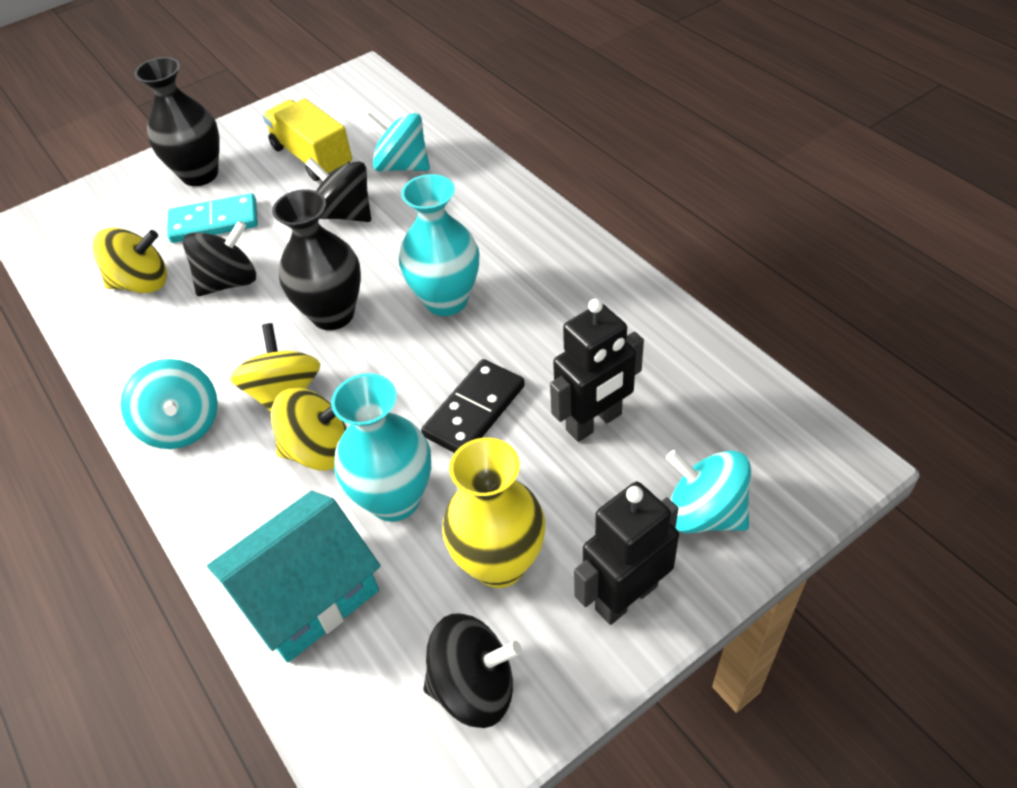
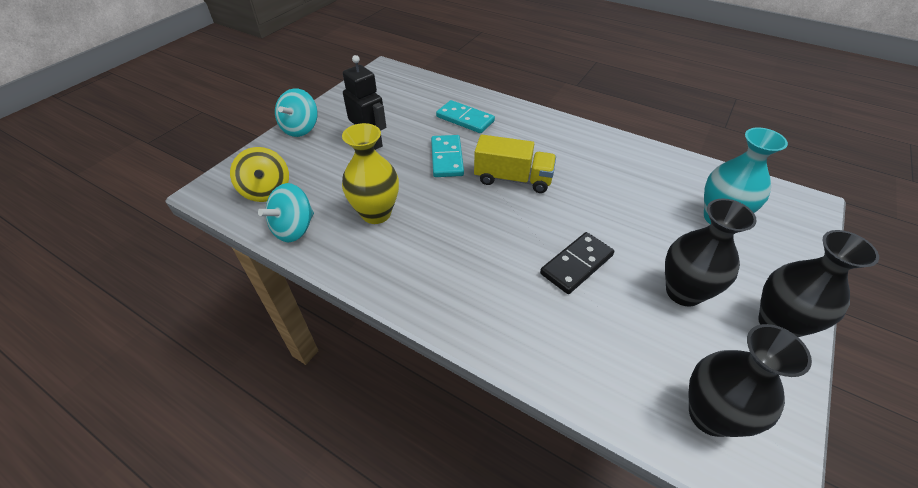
black robot: [550,299,644,442] [574,482,679,625] = 2 -> [343,55,386,150] = 1
black spinning top: [183,220,256,296] [305,158,371,222] [424,613,522,728] = 3 -> none = 0
black vase: [134,57,220,186] [272,189,361,330] = 2 -> [665,198,757,307] [688,324,812,437] [758,230,879,337] = 3
turquoise domino: [167,193,258,243] = 1 -> [431,135,464,177] [436,100,495,133] = 2
turquoise house: [207,491,381,662] = 1 -> none = 0
turquoise spinning top: [121,359,218,449] [364,113,430,172] [666,450,751,533] = 3 -> [258,183,314,242] [275,88,318,137] = 2
turquoise vase: [331,373,431,522] [399,174,479,316] = 2 -> [704,128,788,225] = 1
yellow spinning top: [92,228,167,293] [230,323,320,412] [271,388,347,471] = 3 -> [230,147,289,202] = 1

